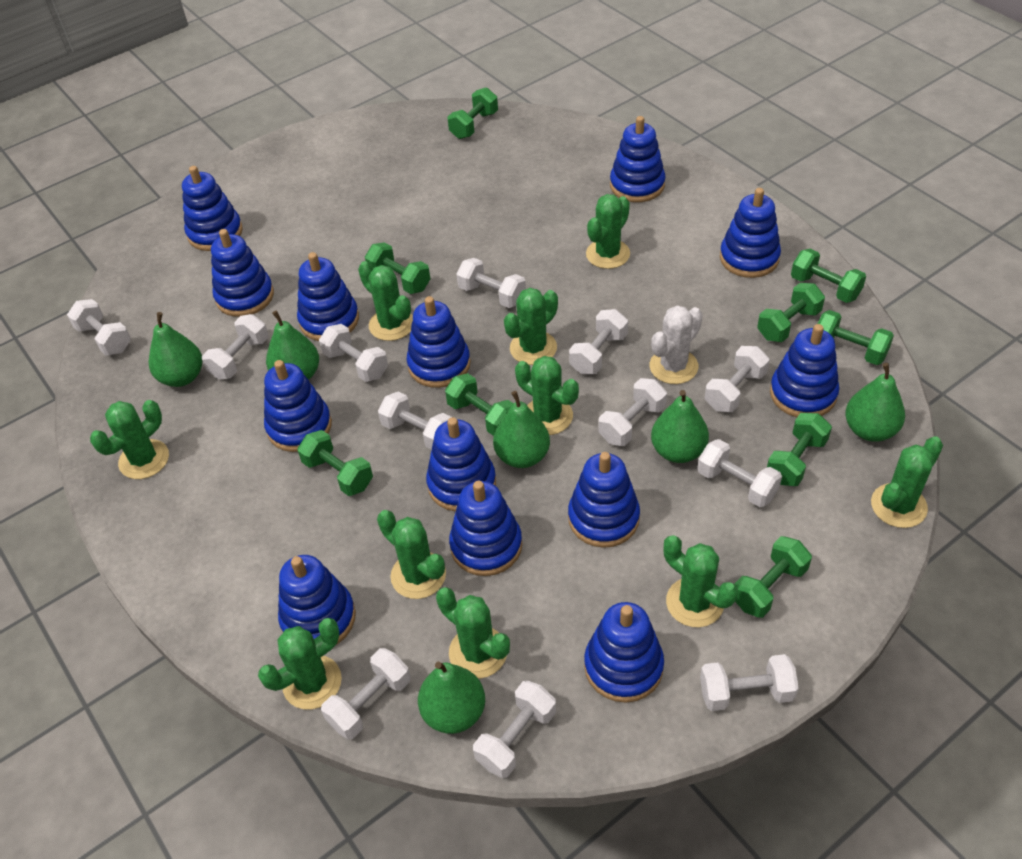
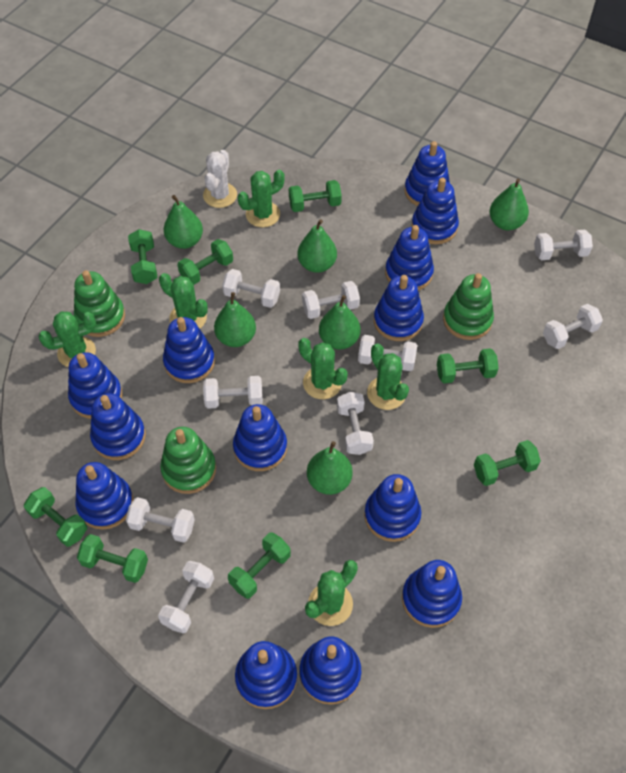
green cactus: [90,400,169,479] [258,618,342,709] [358,261,413,341] [377,510,446,599] [436,587,510,679] [504,288,558,365] [515,356,579,435] [586,194,630,269] [664,535,738,627] [871,436,943,528] = 10 -> [39,311,96,367] [159,273,208,328] [238,170,285,227] [298,338,348,399] [305,560,358,626] [367,343,409,410] = 6
green dumbbell: [298,430,373,496] [365,242,430,294] [445,373,513,436] [448,87,498,139] [735,536,812,618] [757,283,825,342] [767,413,832,486] [791,249,866,303] [818,310,894,365] = 9 -> [24,487,87,547] [77,534,148,583] [128,229,157,284] [177,239,233,285] [228,533,291,599] [289,180,342,212] [437,348,499,383] [474,440,541,486] = 8
green stacking toy: none = 0 -> [74,270,125,337] [160,427,216,494] [443,273,494,340] = 3
white dumbbell: [67,299,131,356] [202,314,269,379] [319,324,388,382] [321,648,411,739] [378,391,452,450] [456,258,526,308] [473,681,556,778] [569,309,628,374] [599,378,667,446] [697,439,782,507] [700,654,799,711] [705,346,770,412] = 12 -> [126,497,195,543] [158,561,214,633] [203,376,263,409] [222,269,280,308] [302,281,360,319] [337,392,374,455] [358,335,417,371] [534,230,593,260] [543,304,603,349] = 9

